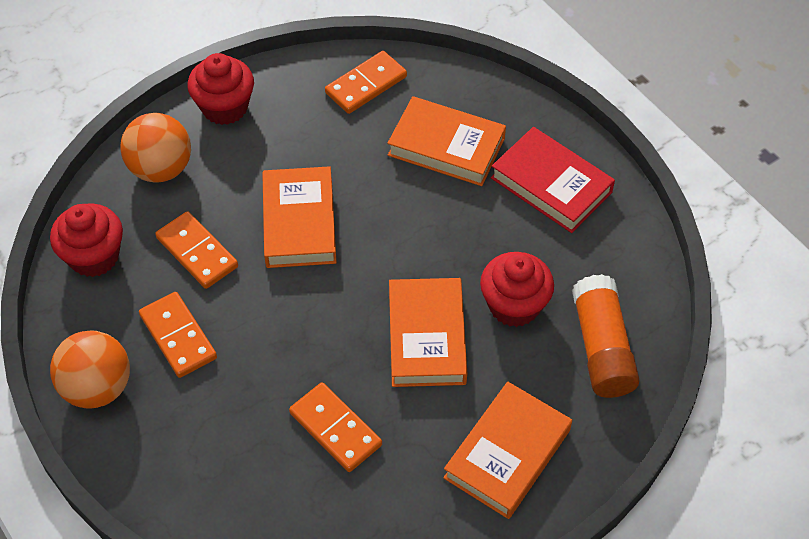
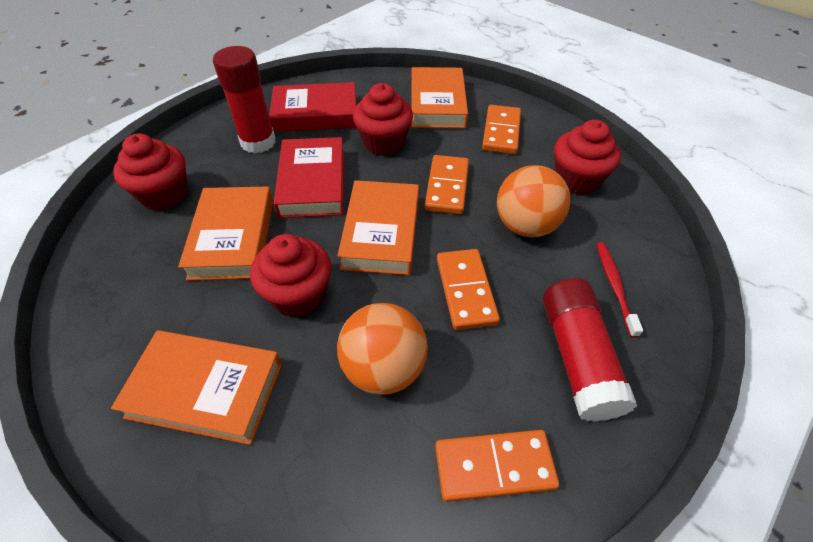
orange glue stick: [572,274,640,398] = 1 -> none = 0
red book: [491,127,615,233] = 1 -> [269,82,357,132] [273,137,344,218] = 2
red cupcake: [50,203,123,277] [187,53,254,125] [480,252,554,327] = 3 -> [113,133,188,211] [250,234,332,317] [353,83,413,156] [554,120,621,195] = 4
red glue stick: none = 0 -> [213,46,276,154] [543,278,637,422] = 2
red toothbrush: none = 0 -> [597,242,643,338] = 1

